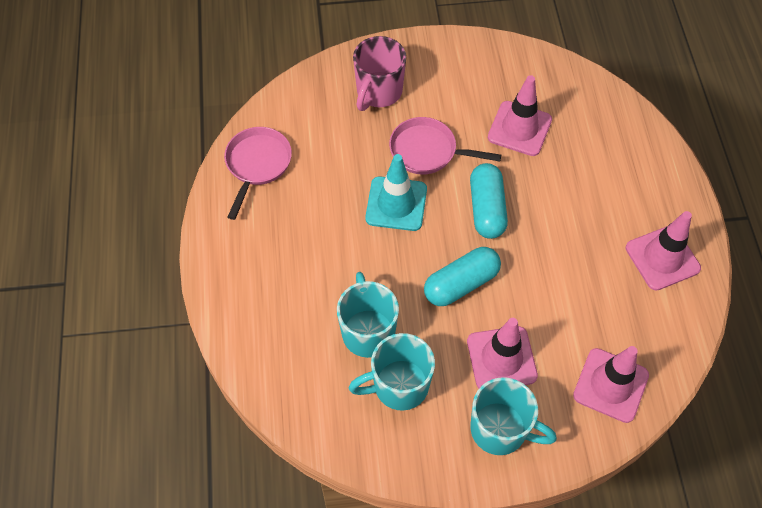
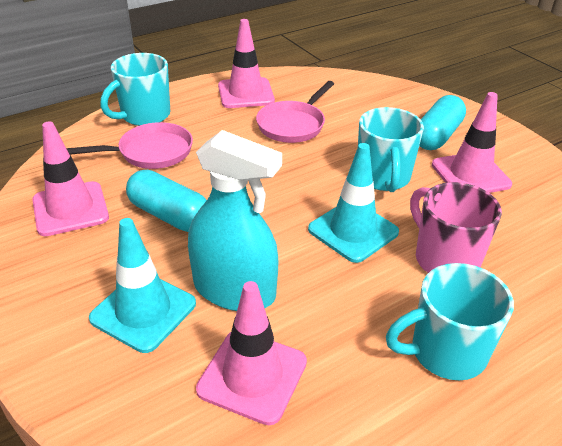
turquoise spray bottle: none = 0 -> [188,130,282,311] = 1
turquoise traffic cone: [365,154,427,231] = 1 -> [89,218,196,353] [308,143,399,263] = 2

